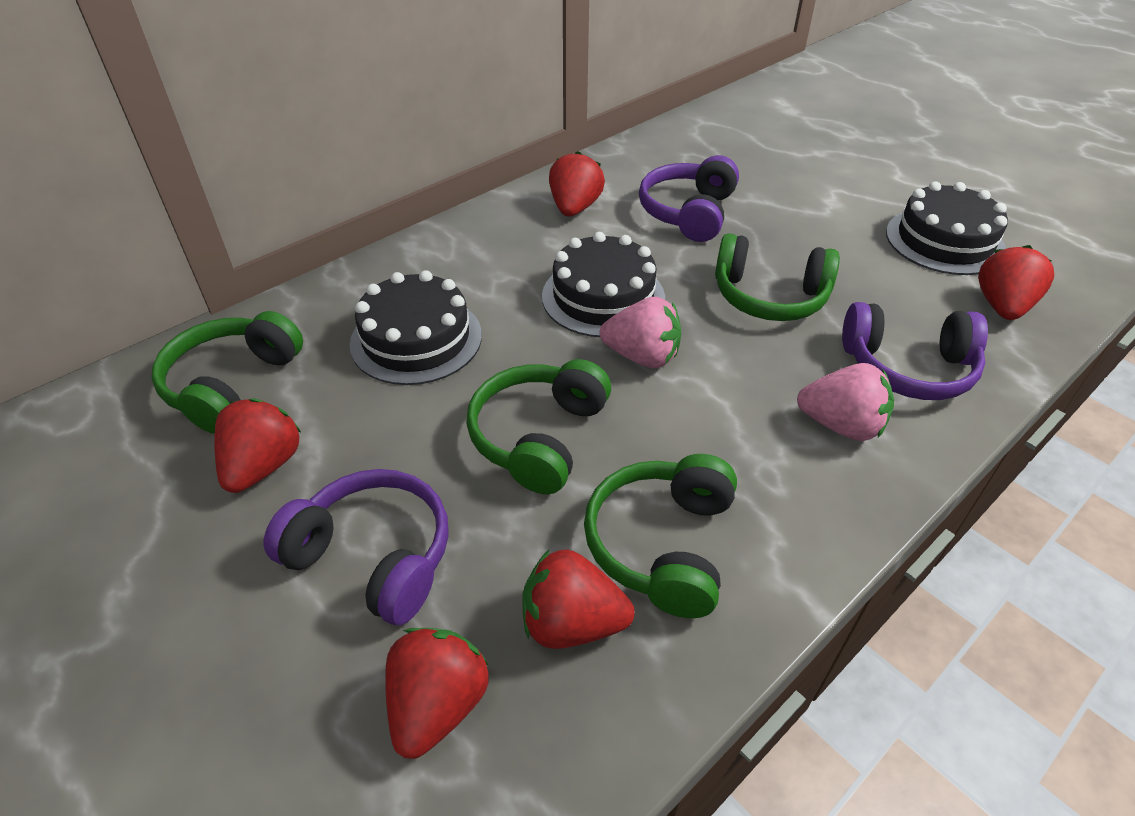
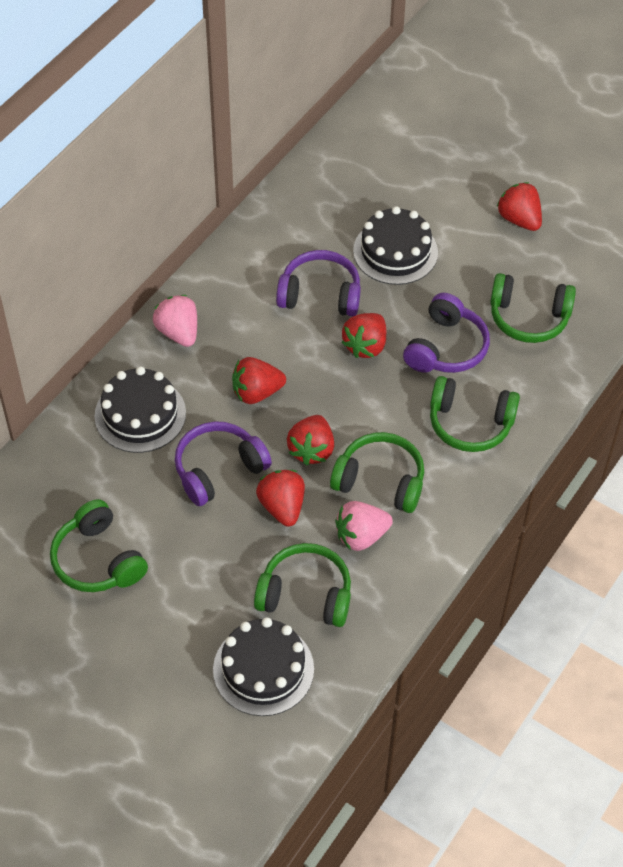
green headphones: [151,311,303,434] [466,359,611,494] [584,454,737,618] [715,233,840,321] = 4 -> [50,499,148,592] [254,543,351,627] [330,432,424,513] [430,376,520,452] [490,273,576,343] = 5

